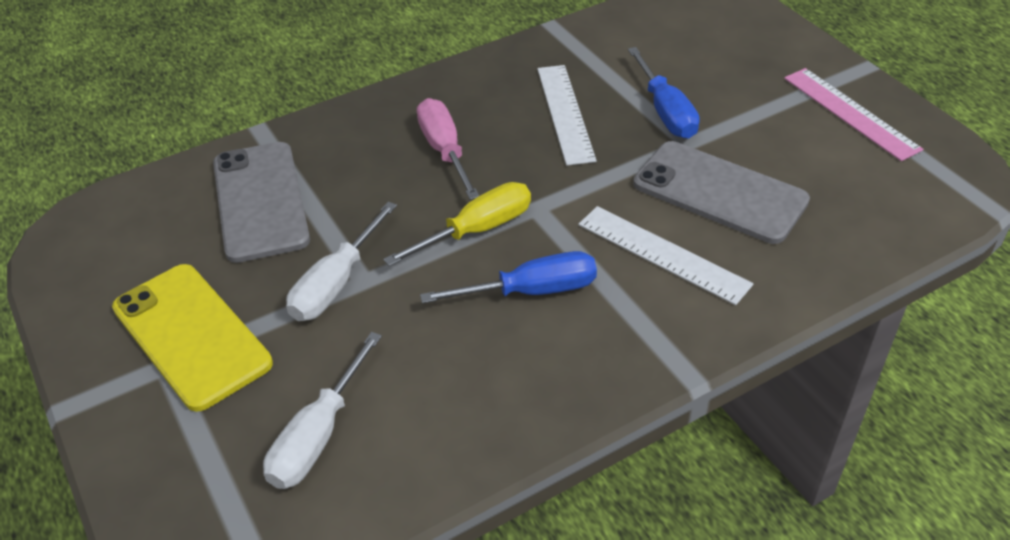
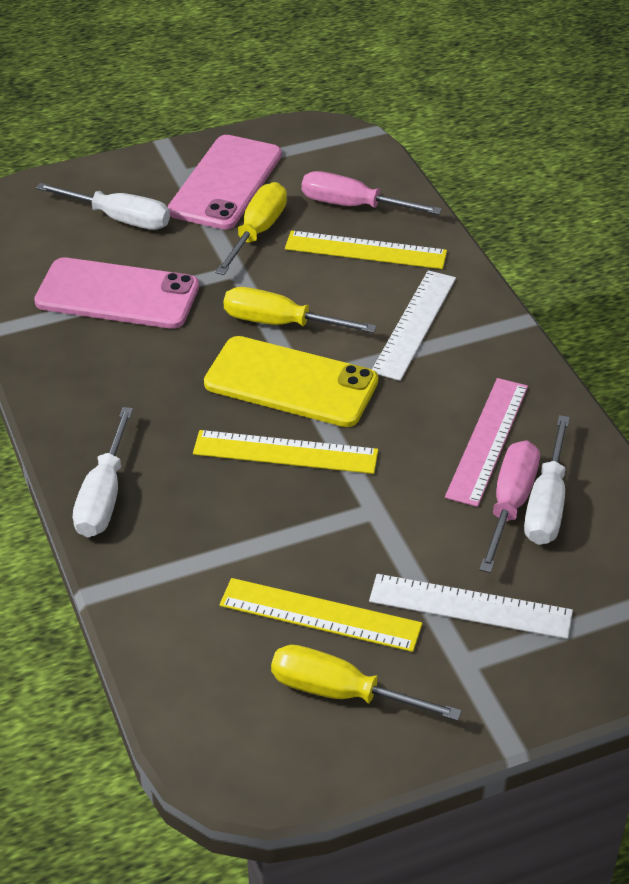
blue screwdriver: [420,251,597,304] [628,47,700,138] = 2 -> none = 0
grey phone: [213,142,310,263] [633,141,810,244] = 2 -> none = 0
pink phone: none = 0 -> [34,257,199,329] [168,135,282,230] = 2
pink screwdriver: [417,98,479,200] = 1 -> [302,171,442,215] [479,440,540,573] = 2
white screwdriver: [263,332,382,489] [286,202,397,321] = 2 -> [36,183,170,230] [73,407,133,537] [524,415,570,545] = 3
yellow ruler: none = 0 -> [193,430,378,474] [219,578,422,652] [285,231,447,269] = 3
yellow screwdriver: [383,182,531,266] = 1 -> [215,182,287,275] [223,287,377,333] [271,645,462,721] = 3

